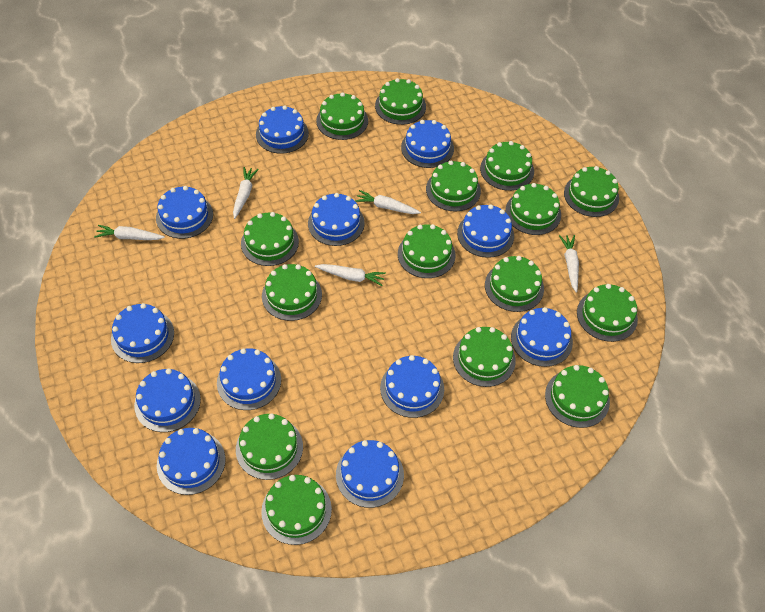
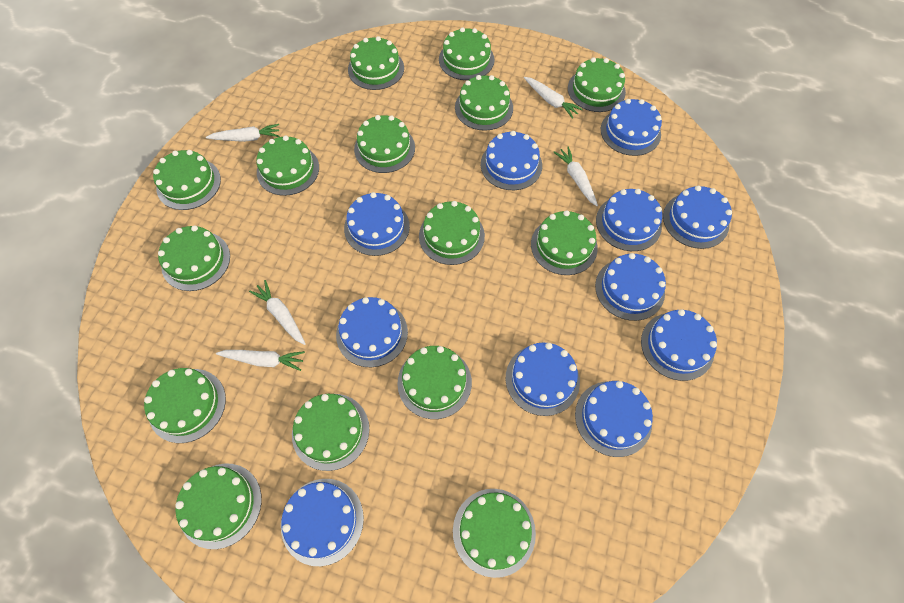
blue cake: [111,303,174,363] [134,369,201,432] [156,186,213,239] [157,428,226,495] [217,348,281,410] [256,105,309,154] [308,193,365,246] [336,440,404,508] [380,355,444,418] [401,120,454,168] [457,204,514,258] [511,307,573,367] = 12 -> [281,479,364,566] [336,297,408,367] [344,192,410,256] [481,131,542,190] [506,343,580,416] [575,381,653,457] [595,253,666,321] [596,189,662,251] [601,99,662,156] [641,309,717,381] [663,186,732,249] = 11

